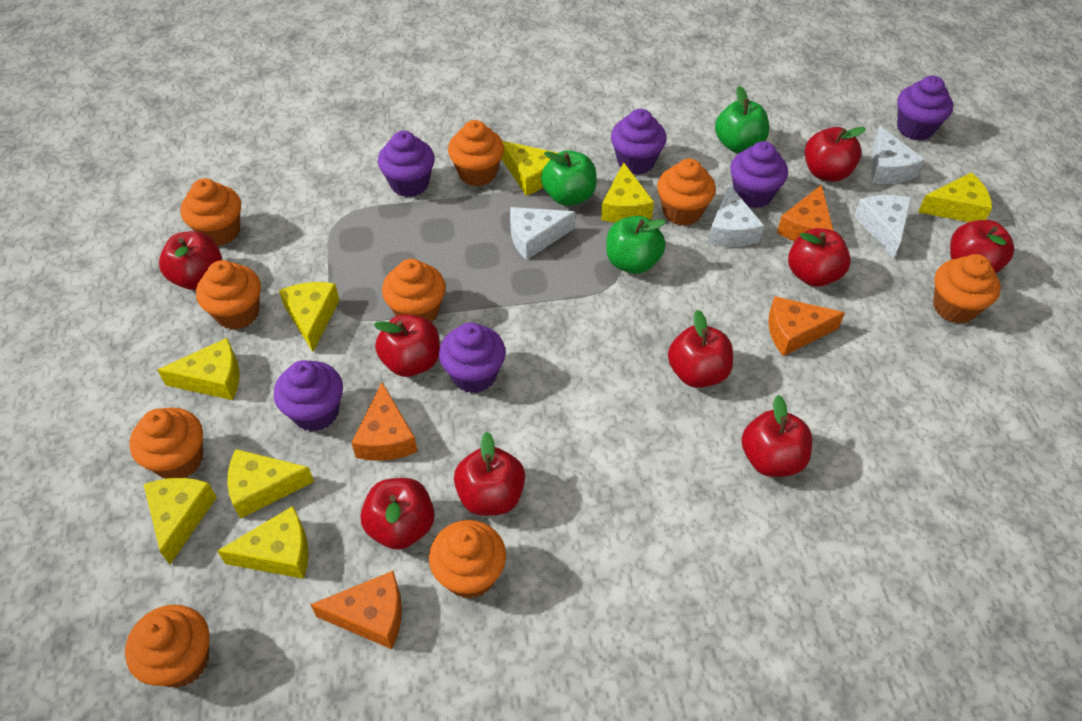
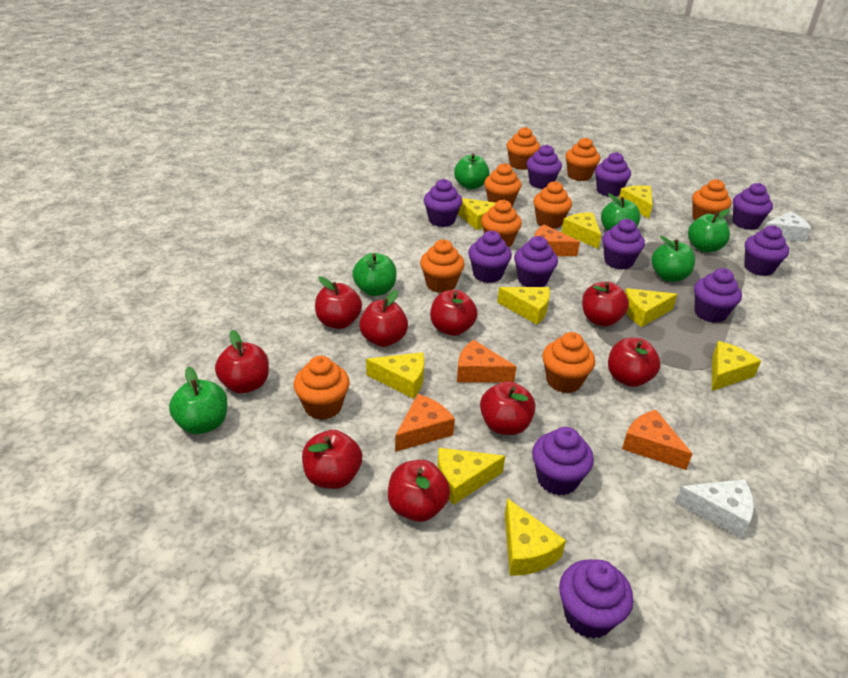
green apple: [541,150,597,206] [606,216,666,274] [715,86,769,153] = 3 -> [169,366,228,434] [352,253,397,296] [454,154,489,190] [601,193,641,231] [652,236,695,282] [688,209,730,252] = 6
purple cupcake: [274,360,343,432] [378,131,435,197] [439,322,506,393] [611,109,666,175] [730,141,788,208] [897,76,953,141] = 6 -> [424,179,463,227] [468,231,512,283] [514,236,558,287] [526,145,562,189] [532,427,594,495] [559,559,633,639] [595,152,631,197] [602,219,645,270] [694,268,742,323] [733,183,773,230] [744,225,789,276] = 11
white cheese: [510,207,575,260] [708,184,764,247] [854,195,912,258] [871,126,925,184] = 4 -> [675,479,754,539] [763,211,811,242] = 2
yellow cheese: [144,478,217,565] [158,338,239,400] [217,506,309,579] [227,449,314,519] [279,282,339,352] [501,141,558,196] [601,162,654,223] [918,172,992,222] = 8 -> [366,352,424,398] [438,448,505,505] [458,198,495,230] [497,287,550,325] [505,498,566,576] [561,212,601,249] [619,185,653,218] [625,288,677,327] [712,341,761,391] = 9

